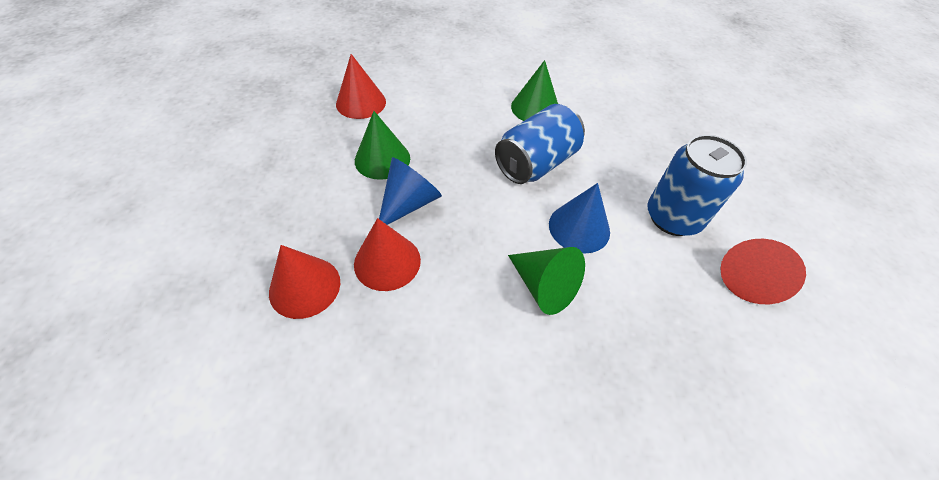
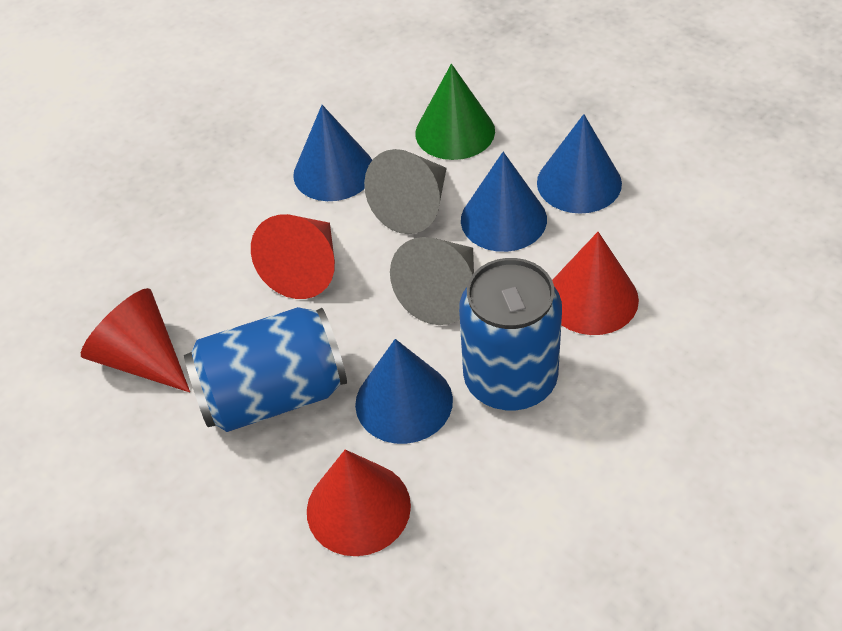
blue cone: [379,157,442,225] [549,183,610,253] = 2 -> [293,105,372,201] [355,339,453,444] [461,152,547,252] [537,114,622,214] = 4
green cone: [355,111,410,180] [508,247,585,315] [511,60,558,121] = 3 -> [415,64,495,160] = 1
grey cone: none = 0 -> [364,149,447,234] [390,237,474,325] = 2

